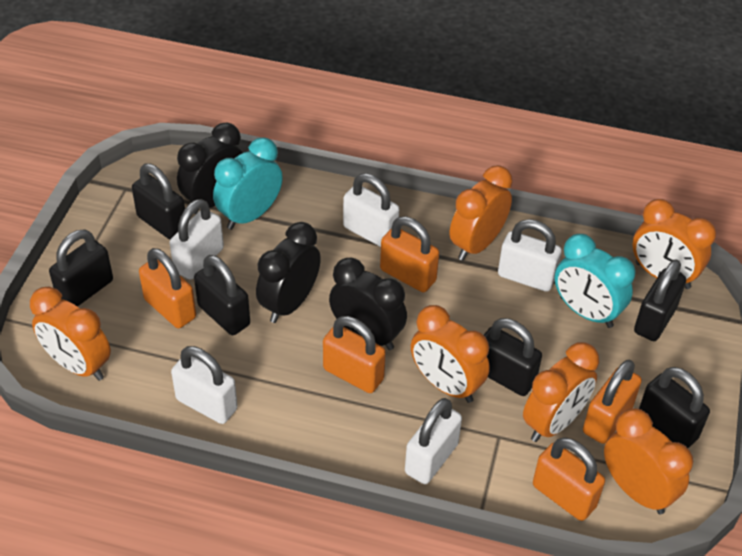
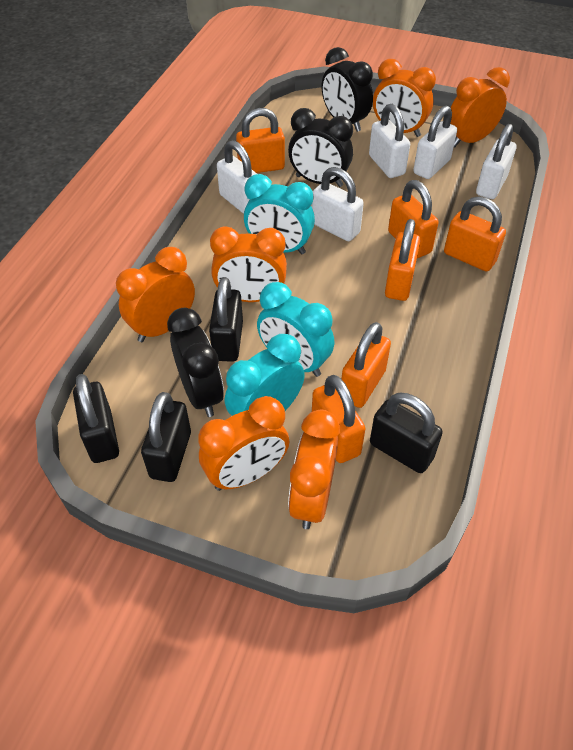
black padlock: [49,229,113,307] [132,163,185,240] [194,255,250,335] [484,318,542,396] [634,259,686,341] [639,367,710,448] = 6 -> [73,374,119,463] [141,392,191,482] [209,277,243,362] [370,393,443,473] = 4
orange padlock: [139,248,196,328] [323,316,386,393] [380,216,439,292] [533,437,605,521] [583,360,642,444] = 5 -> [236,108,285,173] [312,375,366,463] [342,322,391,408] [385,219,420,301] [388,180,439,258] [444,196,506,271] = 6
turquoise clock: [213,137,283,230] [555,234,636,328] = 2 -> [225,334,305,416] [244,174,315,254] [257,282,334,377] = 3

